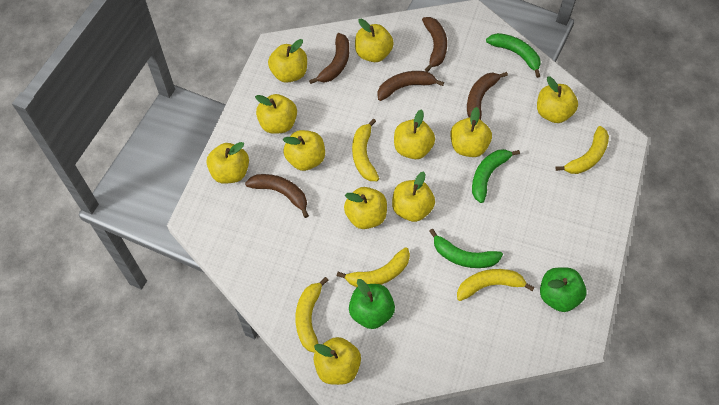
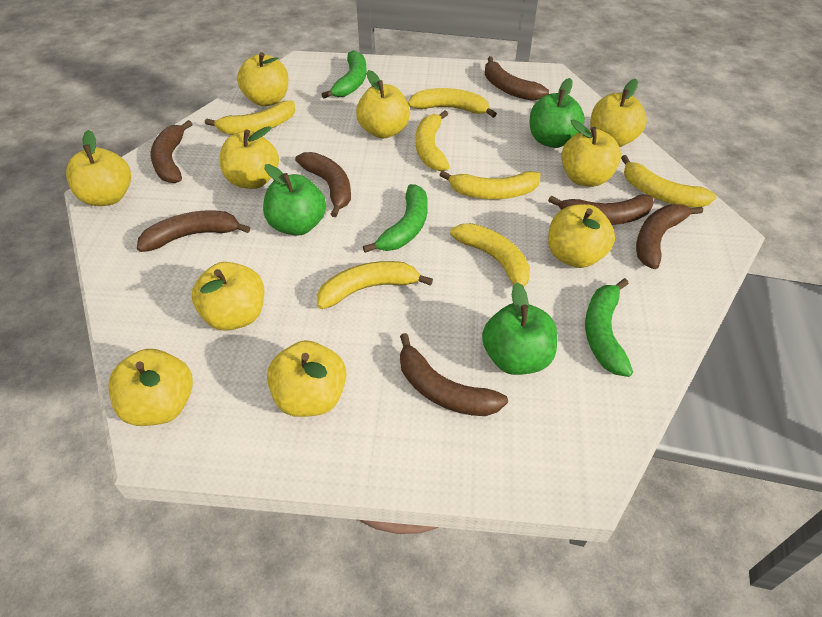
brown banana: [245,174,309,218] [309,33,349,84] [377,71,444,101] [422,17,447,72] [467,72,508,120] = 5 -> [137,211,250,252] [151,120,192,183] [295,152,351,217] [400,333,508,416] [485,56,549,101] [548,194,654,225] [636,204,703,269] = 7
green apple: [349,279,395,329] [540,267,587,312] = 2 -> [263,164,326,236] [482,282,557,375] [530,78,585,148] = 3
yellow apple: [207,142,249,184] [255,94,297,134] [268,39,307,83] [283,130,325,171] [313,337,361,385] [344,187,387,229] [355,19,394,62] [392,171,435,222] [394,109,435,159] [451,107,492,157] [537,76,578,123] = 11 -> [66,130,131,206] [109,349,193,426] [192,262,264,331] [220,126,279,189] [237,52,289,106] [267,341,346,417] [356,70,410,138] [548,204,615,268] [561,120,621,187] [590,79,647,147] = 10
yellow banana: [295,277,329,353] [337,247,410,287] [352,118,379,181] [457,269,534,301] [555,126,609,174] = 5 -> [205,101,295,135] [317,261,433,309] [408,88,497,118] [416,110,450,171] [440,171,541,199] [450,223,530,287] [621,155,716,207] = 7

